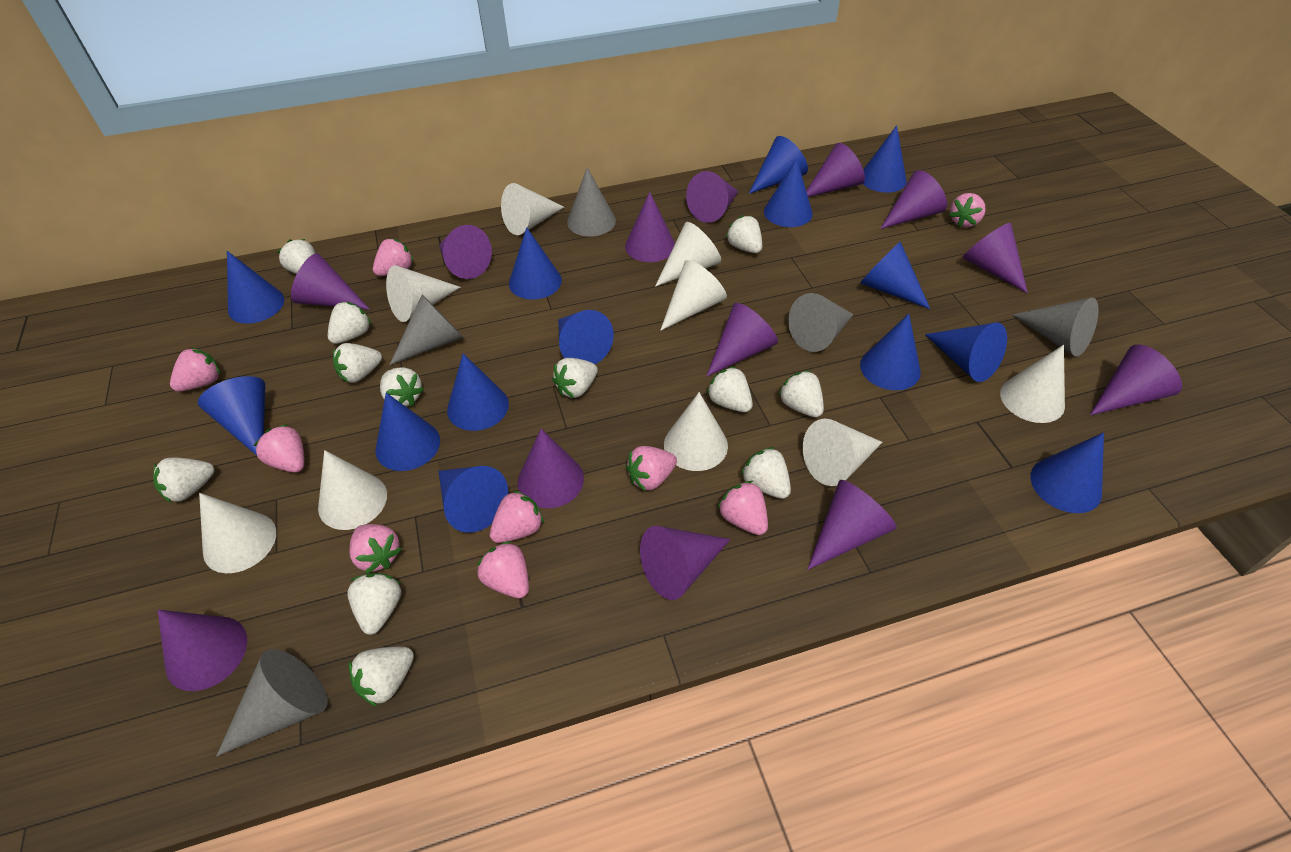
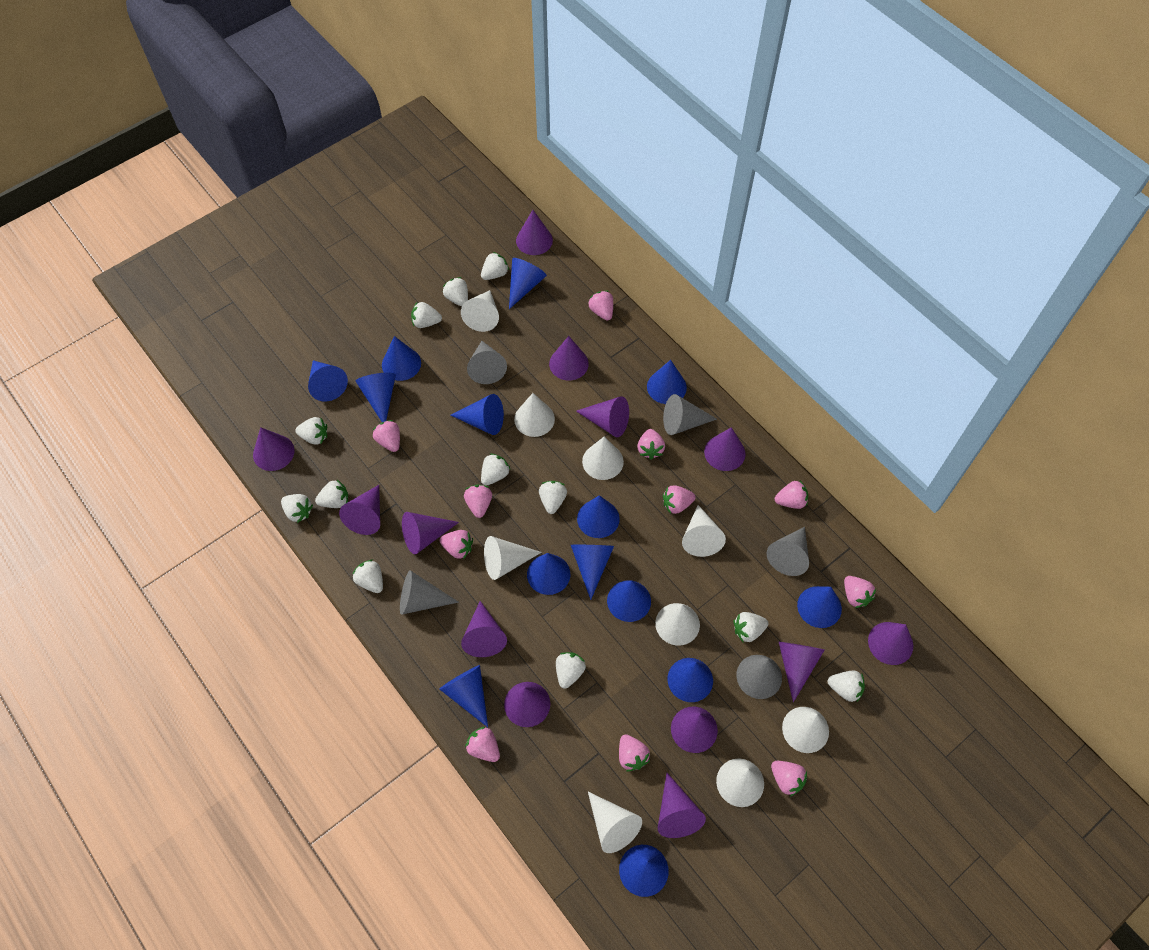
pink strawberry: [170,347,220,391] [254,424,305,473] [350,524,402,574] [373,238,414,276] [477,541,529,598] [490,490,544,543] [626,446,677,492] [717,481,768,535] [949,193,986,227] = 9 -> [372,420,400,452] [440,530,473,559] [464,485,492,518] [465,727,500,762] [588,291,613,321] [619,734,650,772] [637,429,665,459] [663,485,696,514] [771,761,807,797] [775,481,808,509] [844,576,876,608] = 11

